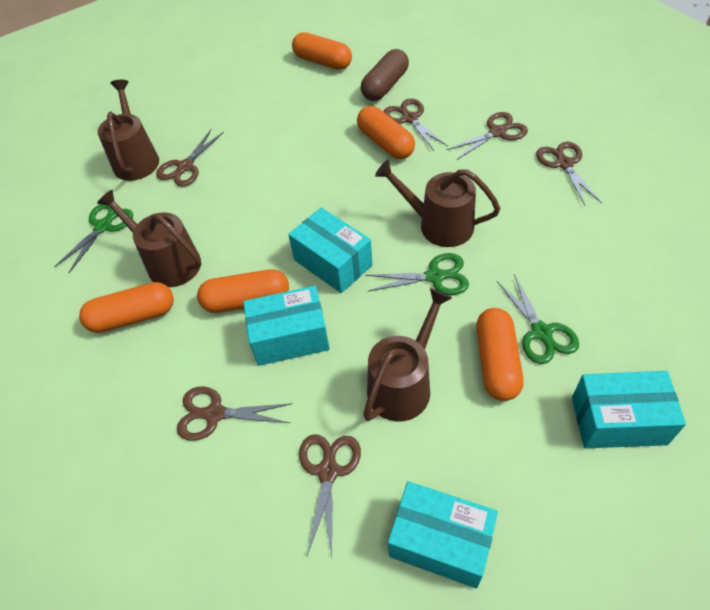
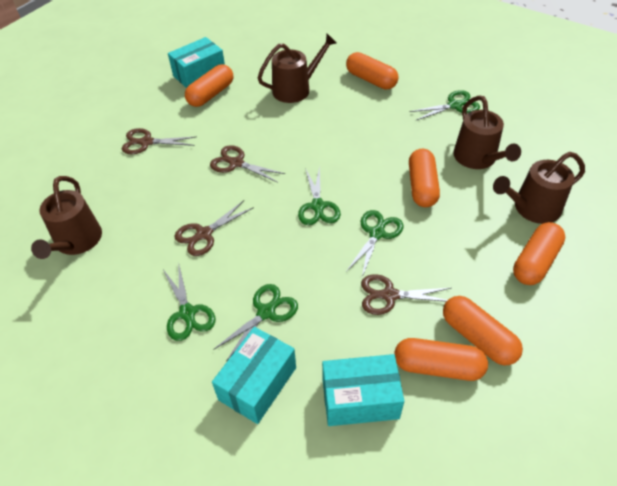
brown capsule: [361,49,409,101] = 1 -> none = 0
brown scissors: [156,129,224,187] [177,386,293,441] [299,434,361,557] [384,98,448,151] [447,112,528,160] [536,141,602,205] = 6 -> [122,128,195,154] [174,200,254,256] [210,145,285,183] [361,274,451,315] = 4
green scissors: [54,204,133,273] [366,253,469,295] [497,274,579,364] = 3 -> [163,262,215,341] [213,284,298,361] [298,166,341,225] [346,210,403,277] [409,90,480,121] = 5
orange capsule: [79,282,174,333] [197,269,289,313] [292,32,352,70] [357,106,415,159] [476,308,523,401] = 5 -> [185,64,233,107] [346,52,399,90] [394,338,488,381] [409,149,440,207] [443,296,523,366] [513,222,565,285] = 6
turquoise box: [243,286,330,366] [288,208,373,293] [388,481,498,589] [572,371,686,448] = 4 -> [168,37,225,88] [212,327,296,424] [322,354,404,426] = 3

